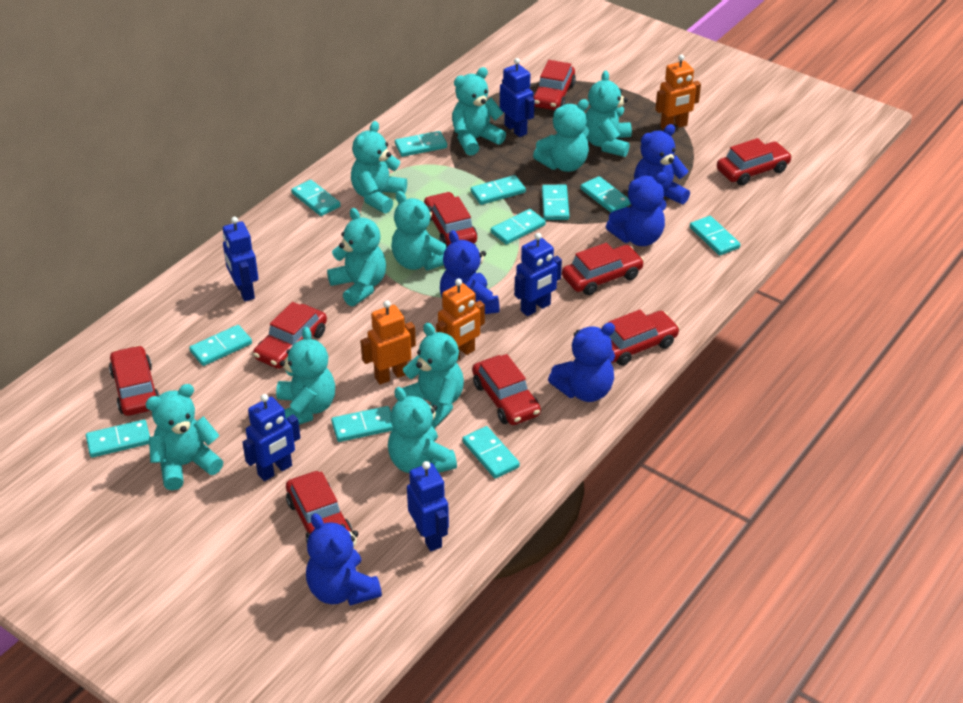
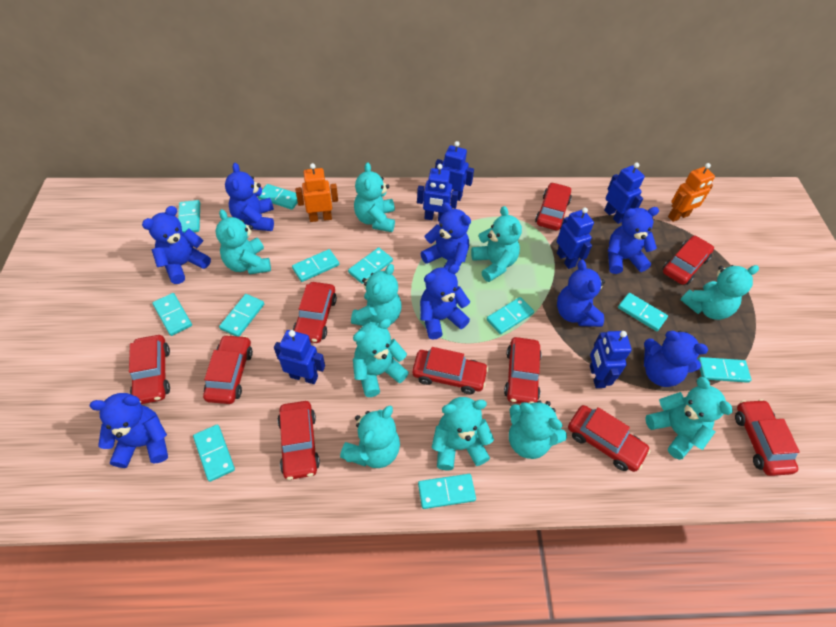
blue robot: [223,217,258,301] [242,394,300,481] [407,461,449,551] [500,58,535,137] [514,233,562,316] = 5 -> [274,330,325,384] [417,164,458,221] [435,141,474,201] [557,207,594,269] [590,331,632,388] [604,162,645,224] = 6
blue teddy bear: [306,513,382,606] [440,230,500,314] [548,322,615,402] [606,172,667,246] [634,124,690,204] = 5 -> [89,393,168,468] [142,206,211,284] [225,163,274,231] [420,202,471,268] [420,264,470,340] [557,260,605,327] [608,207,659,274] [644,331,708,387] = 8
orange robot: [360,300,416,385] [436,279,485,360] [655,54,701,130] = 3 -> [295,163,338,222] [668,163,715,222] = 2
red car: [109,345,159,416] [253,302,327,369] [286,471,352,542] [424,192,477,247] [472,354,541,425] [533,60,576,110] [562,243,644,295] [608,310,680,366] [717,138,792,186] = 9 -> [129,335,170,404] [203,334,253,404] [278,401,320,480] [293,282,337,343] [412,347,489,394] [504,337,542,404] [535,182,572,230] [568,405,650,472] [662,236,714,285] [735,399,800,476] = 10

